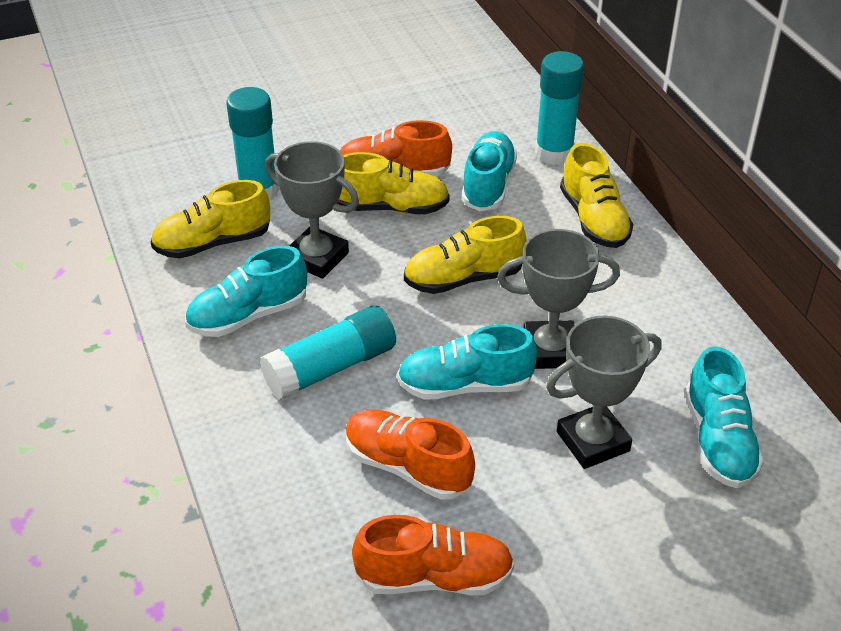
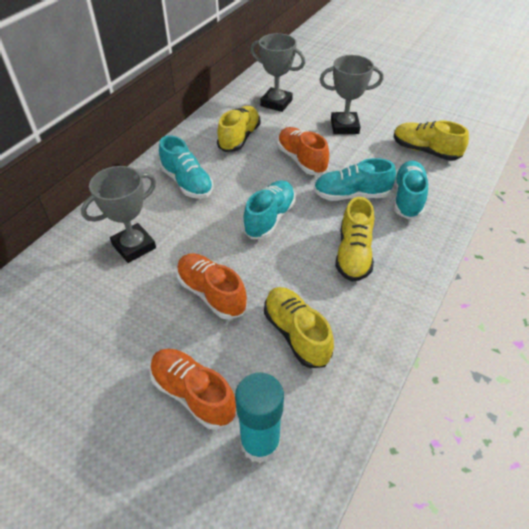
turquoise glue stick: [226,87,279,200] [260,305,396,400] [535,51,584,165] = 3 -> [235,373,284,463] = 1

